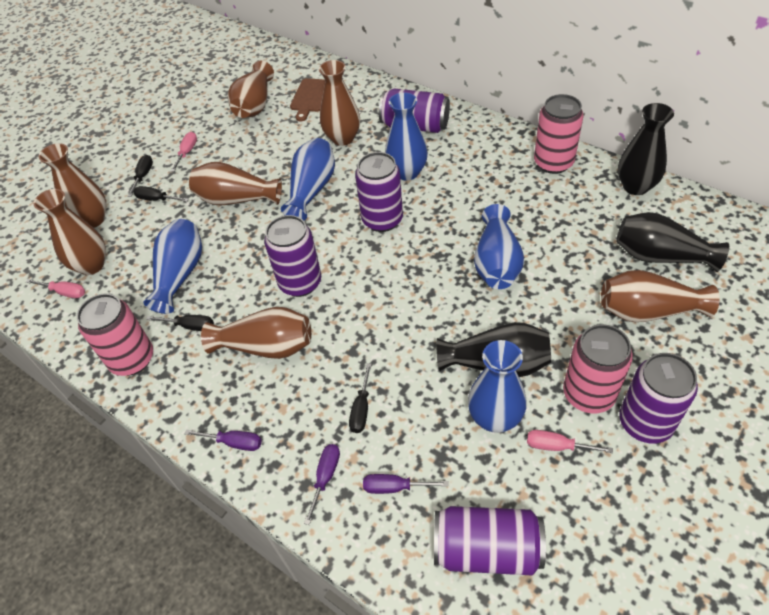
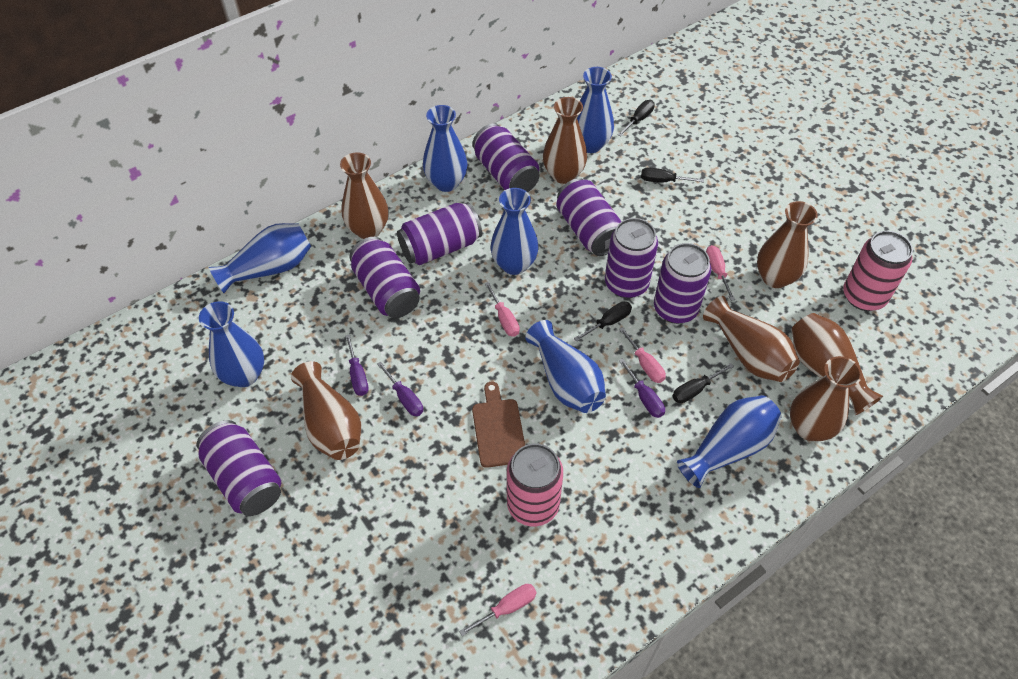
black vase: [436,322,551,377] [616,212,729,272] [618,103,674,195] = 3 -> none = 0
blue vase: [143,219,202,314] [281,138,335,221] [385,92,428,181] [468,340,527,433] [474,204,524,289] = 5 -> [199,301,264,387] [209,223,311,293] [423,105,468,192] [491,188,538,275] [525,320,606,413] [577,67,614,153] [677,395,781,488] = 7
pink can: [77,293,153,376] [534,94,584,174] [563,324,633,413] = 3 -> [507,443,563,526] [843,231,913,311] = 2
pink screwdriver: [26,279,85,298] [171,132,197,172] [527,430,613,453] = 3 -> [459,584,536,636] [485,282,520,337] [619,327,666,383] [706,245,735,301] = 4
purple can: [264,215,321,297] [355,152,403,232] [379,88,450,133] [434,506,546,575] [619,353,698,444] = 5 -> [196,420,281,516] [349,237,420,318] [397,202,482,265] [473,124,540,192] [557,178,622,256] [605,218,658,298] [654,243,711,324] = 7

